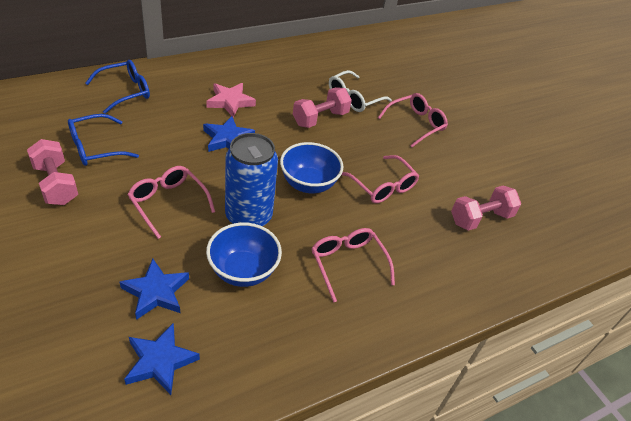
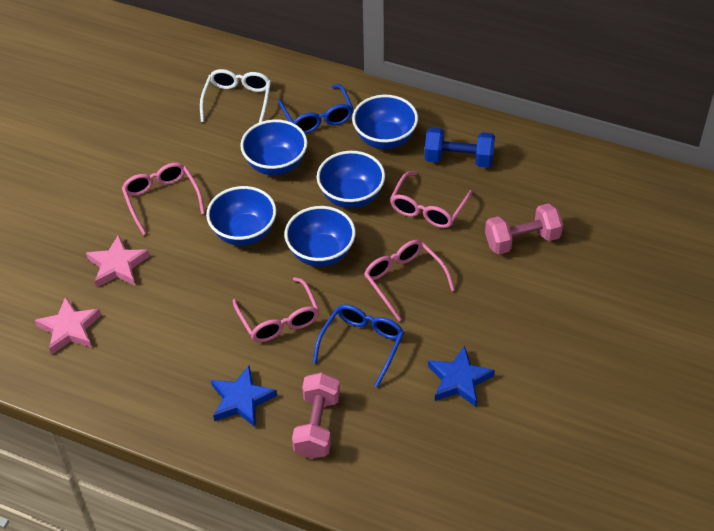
blue bowl: [206,222,282,287] [280,142,343,194] = 2 -> [206,186,276,246] [240,119,308,175] [285,206,356,267] [317,151,385,208] [352,95,418,149] = 5
blue can: [225,133,278,226] = 1 -> none = 0
blue dumbbell: none = 0 -> [424,127,495,168] = 1
blue star: [120,259,189,320] [124,324,200,395] [203,116,255,152] = 3 -> [211,365,277,427] [428,346,495,407] = 2
pink dumbbell: [27,139,78,205] [293,87,352,128] [451,186,521,231] = 3 -> [292,372,340,459] [485,203,563,254] = 2
pink star: [206,83,256,118] = 1 -> [35,296,101,355] [86,234,150,288] = 2

